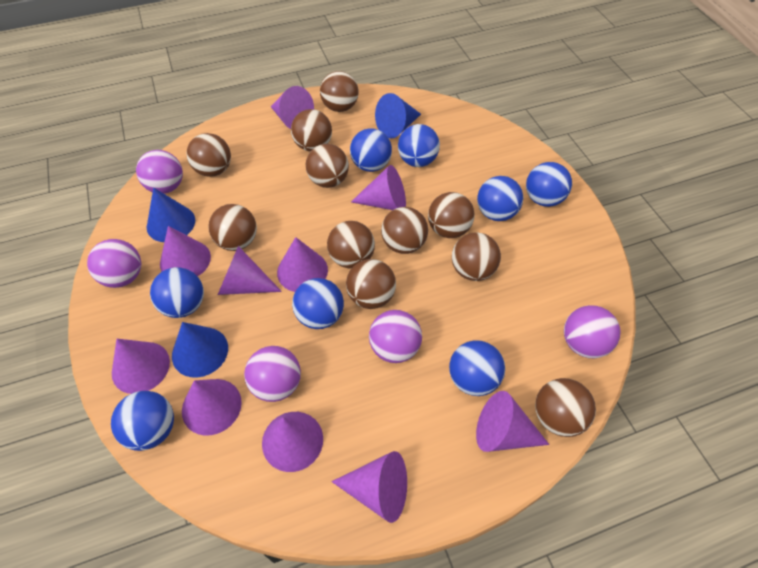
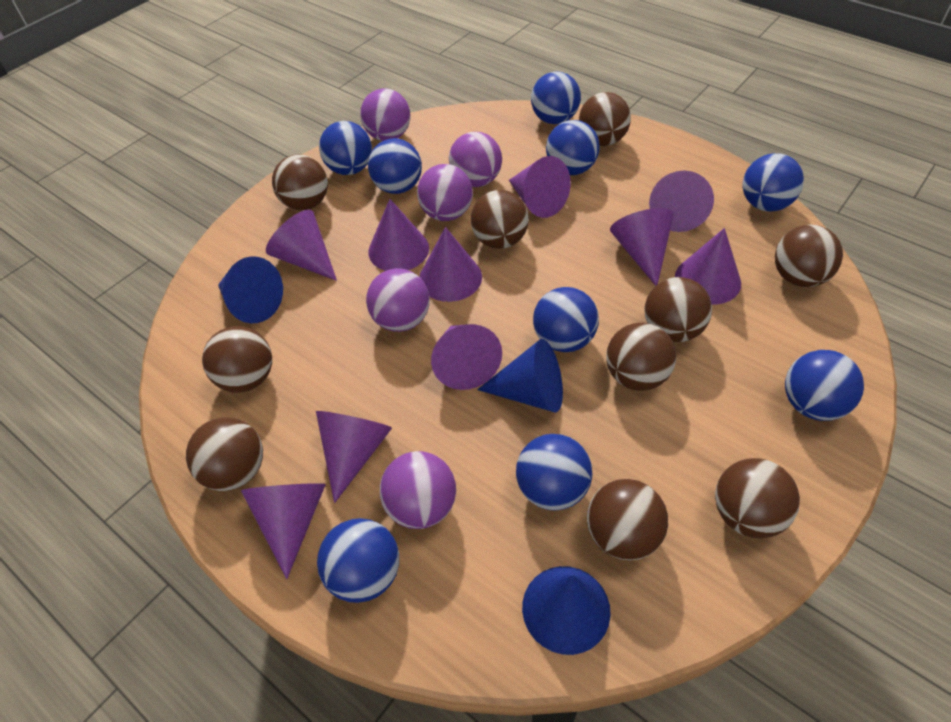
blue ball: [111,391,174,451] [150,267,204,318] [292,278,344,329] [350,128,392,172] [398,124,440,167] [449,340,505,396] [477,176,523,221] [526,162,572,207] = 8 -> [317,518,399,603] [319,121,372,175] [368,138,422,194] [516,434,592,511] [531,72,581,124] [533,287,599,352] [546,120,600,175] [743,153,804,212] [785,350,864,421] = 9
brown ball: [187,133,231,177] [208,204,257,251] [291,109,332,151] [306,144,349,188] [320,71,359,112] [327,221,375,269] [346,259,396,309] [381,207,428,254] [428,192,474,238] [452,232,501,281] [535,378,596,437] = 11 -> [186,417,263,491] [202,326,272,393] [272,155,328,210] [471,190,529,249] [579,92,631,146] [587,479,668,561] [606,323,676,391] [645,277,712,342] [715,458,800,538] [775,225,843,287] = 10

